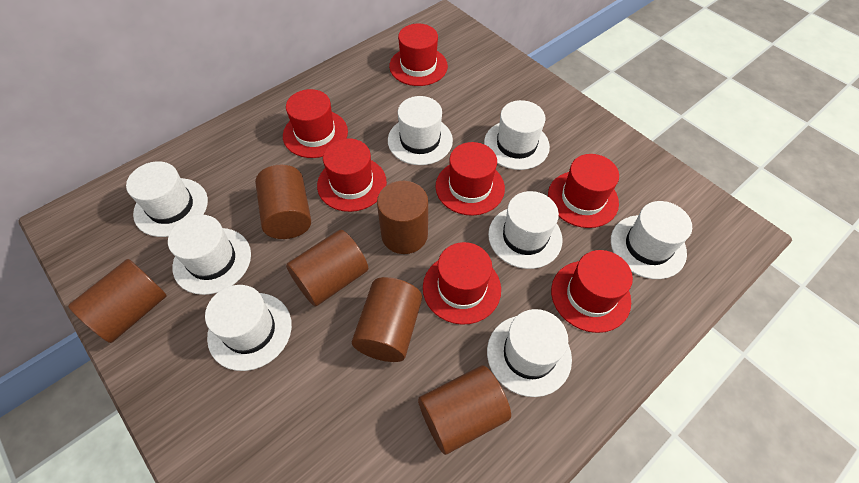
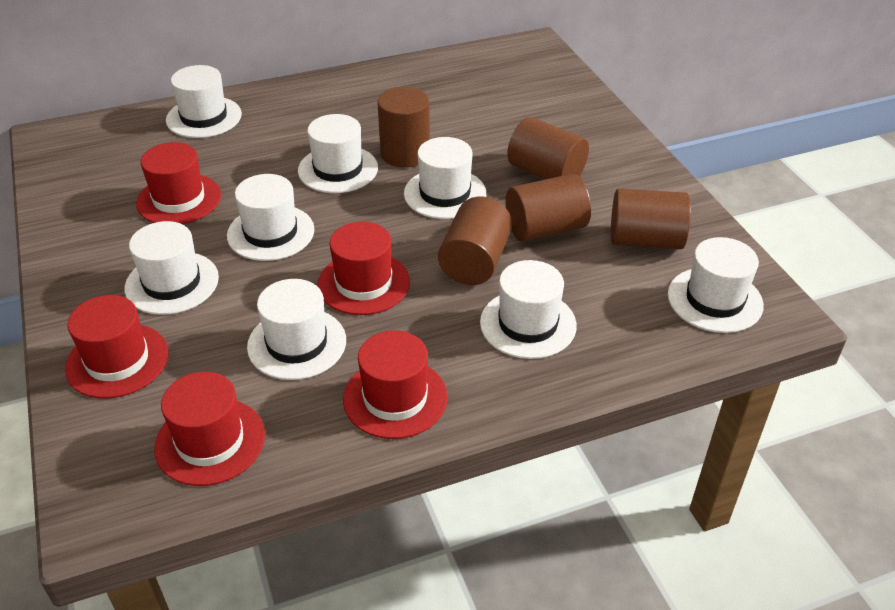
brown cylinder: [68,259,167,343] [255,165,311,239] [286,230,368,307] [352,277,422,362] [377,181,428,254] [418,365,511,455] = 6 -> [378,87,430,168] [438,197,512,285] [505,174,591,242] [507,117,589,179] [611,189,691,249] = 5
red hat: [283,89,348,158] [317,138,387,212] [389,24,448,86] [423,242,501,325] [436,142,505,216] [548,154,619,228] [551,250,633,333] = 7 -> [65,295,169,398] [136,142,221,224] [154,372,265,486] [318,222,410,315] [343,330,448,439] = 5

